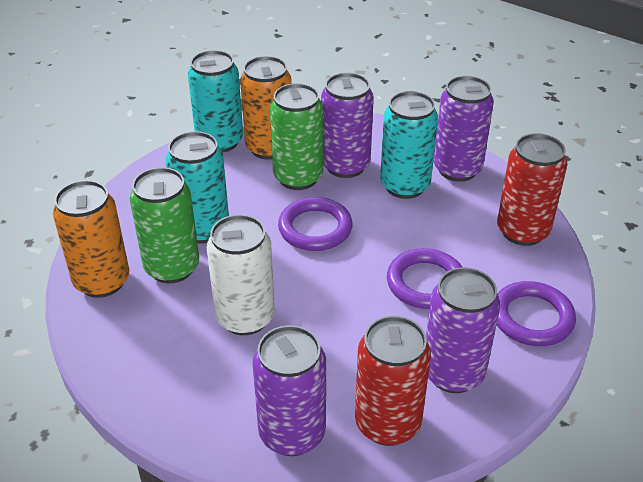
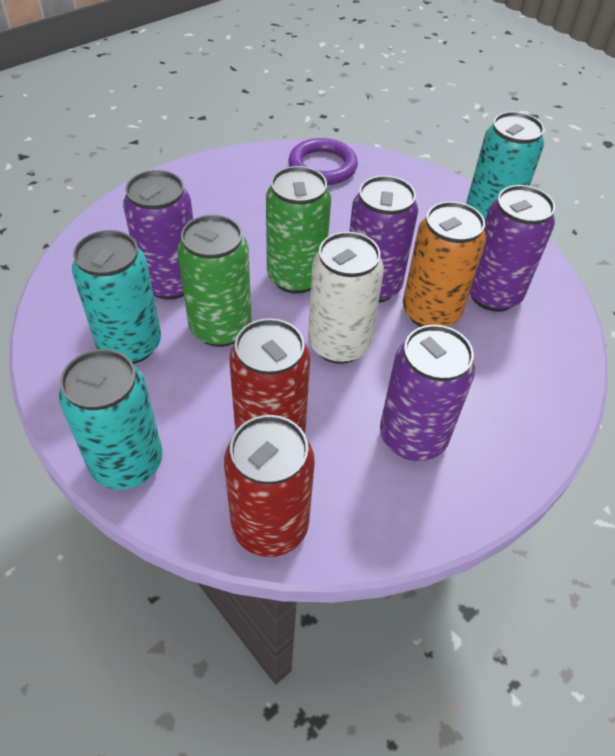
orange can: [53,180,129,298] [240,56,292,160] = 2 -> [403,201,486,327] = 1
purple ring: [278,197,353,251] [387,248,462,309] [497,281,576,346] = 3 -> [289,138,358,185] = 1

